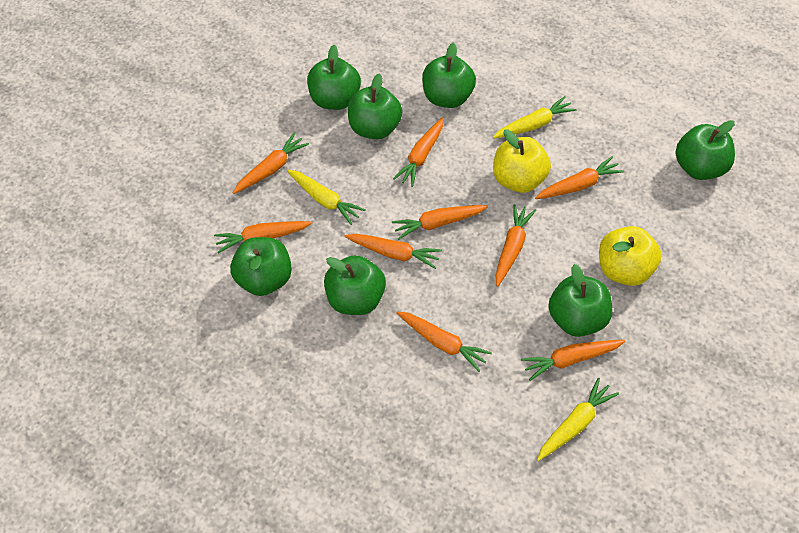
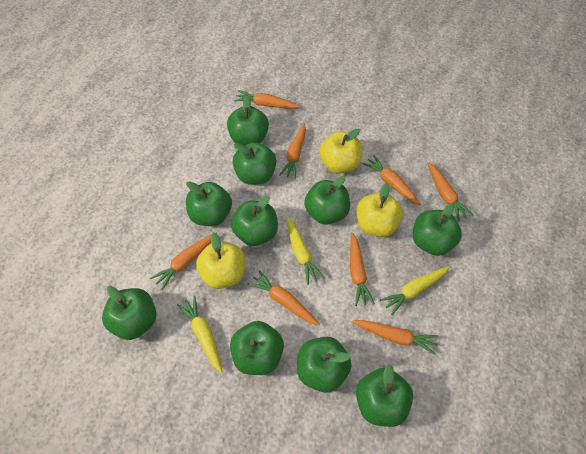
green apple: [230,237,292,296] [307,45,361,110] [324,255,386,315] [348,73,402,139] [422,42,476,108] [548,264,612,337] [675,120,735,180] = 7 -> [102,286,156,340] [186,181,232,226] [227,96,269,146] [230,321,284,375] [231,196,278,246] [233,142,276,185] [297,337,351,393] [304,176,350,225] [356,364,413,427] [413,203,462,256] = 10
orange carrot: [214,221,312,253] [233,133,309,194] [344,234,442,269] [392,205,488,240] [393,117,444,187] [396,311,492,372] [495,204,536,287] [521,340,626,381] [535,156,624,199] = 9 -> [150,233,217,290] [234,90,300,109] [248,270,319,325] [279,123,306,179] [350,233,375,306] [352,320,438,355] [363,155,421,205] [427,162,474,222] = 8
yellow apple: [493,130,551,193] [599,226,662,286] = 2 -> [196,233,246,289] [319,128,362,173] [356,183,403,237] = 3

